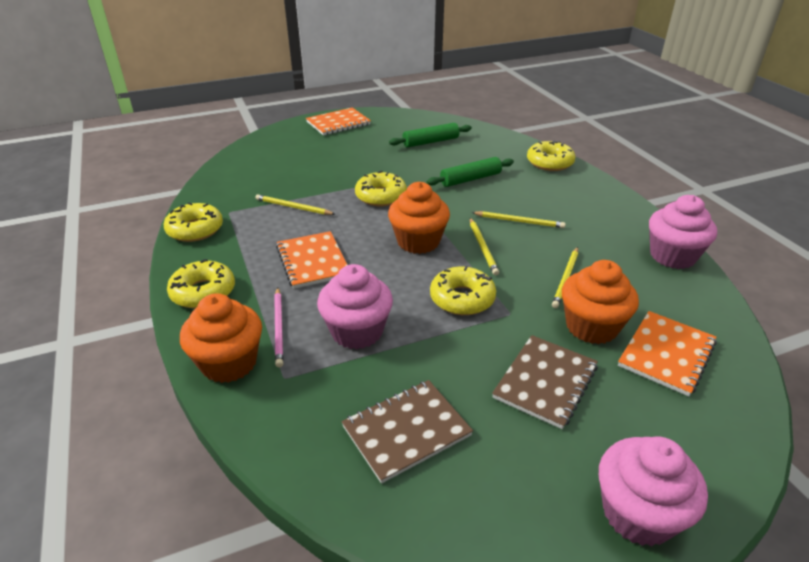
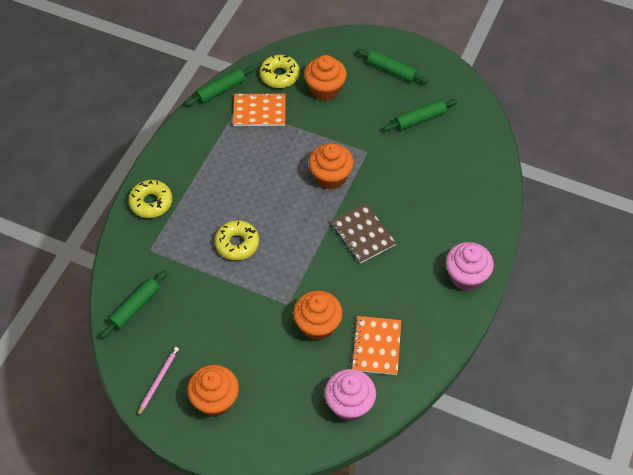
brown notebook: [341,380,473,484] [492,335,598,429] = 2 -> [331,204,396,263] = 1
green rolling pin: [389,123,472,148] [426,157,514,187] = 2 -> [101,270,167,338] [185,66,255,106] [357,49,429,84] [383,99,458,131] = 4
orange cupcake: [180,293,262,383] [388,182,450,254] [562,260,639,344] = 3 -> [187,365,239,417] [293,291,343,341] [304,55,347,101] [309,143,354,190] = 4
orange notebook: [276,231,347,289] [306,107,371,136] [618,311,717,396] = 3 -> [233,93,286,126] [351,316,401,375] = 2
pink cupcake: [317,264,393,349] [599,436,708,547] [649,195,717,269] = 3 -> [325,369,376,421] [446,242,494,291] = 2
yellow donut: [164,203,223,242] [167,259,235,308] [355,171,407,206] [430,266,496,315] [527,140,576,171] = 5 -> [128,180,172,218] [215,220,259,260] [260,55,300,88] = 3
yellow pencil: [256,195,335,215] [470,218,499,275] [471,211,565,228] [552,247,578,308] = 4 -> none = 0

